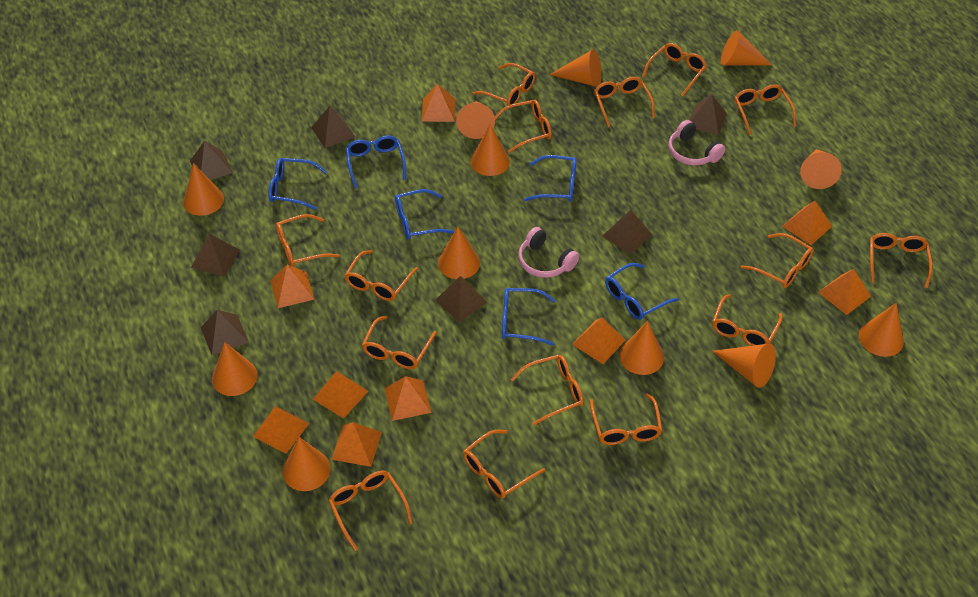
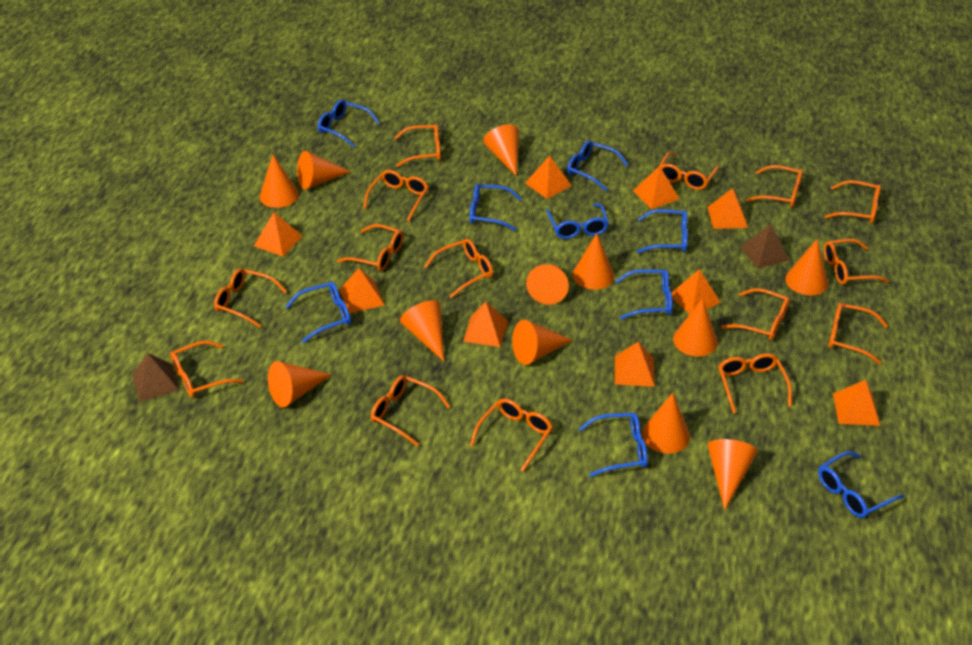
blue glasses: [268,158,327,210] [346,135,406,188] [395,189,455,240] [502,288,556,346] [524,155,577,202] [605,263,679,320] = 6 -> [285,282,351,343] [318,100,380,147] [470,183,522,231] [546,203,609,239] [567,140,628,191] [579,413,648,477] [615,269,672,319] [637,209,688,253] [818,451,904,518] = 9
brown pyramid: [190,141,233,180] [191,233,240,276] [201,310,248,355] [311,106,355,148] [435,276,487,322] [602,210,652,254] [689,94,727,135] = 7 -> [132,353,180,402] [740,224,789,269] = 2
pink headphones: [518,227,579,278] [668,120,725,166] = 2 -> none = 0

